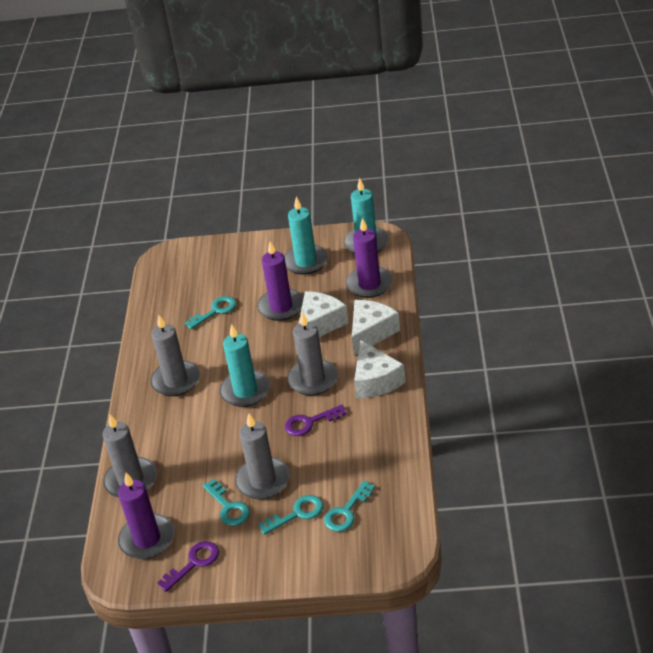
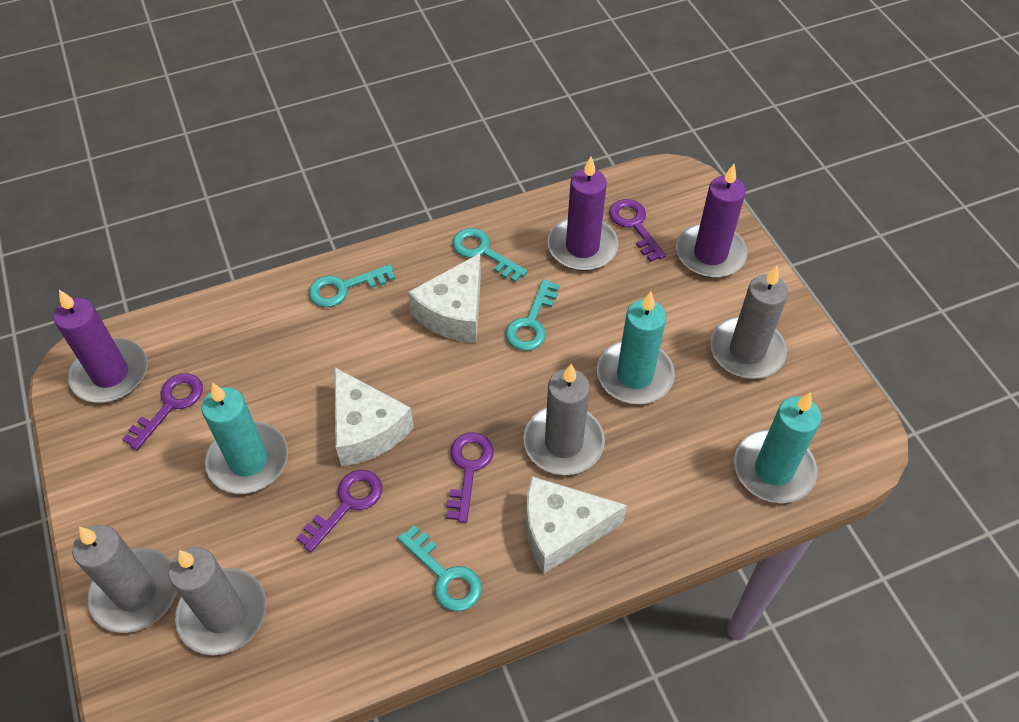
purple key: [157,541,219,592] [285,405,347,436] = 2 -> [122,373,203,450] [297,470,382,553] [446,432,494,523] [609,199,666,262] = 4

